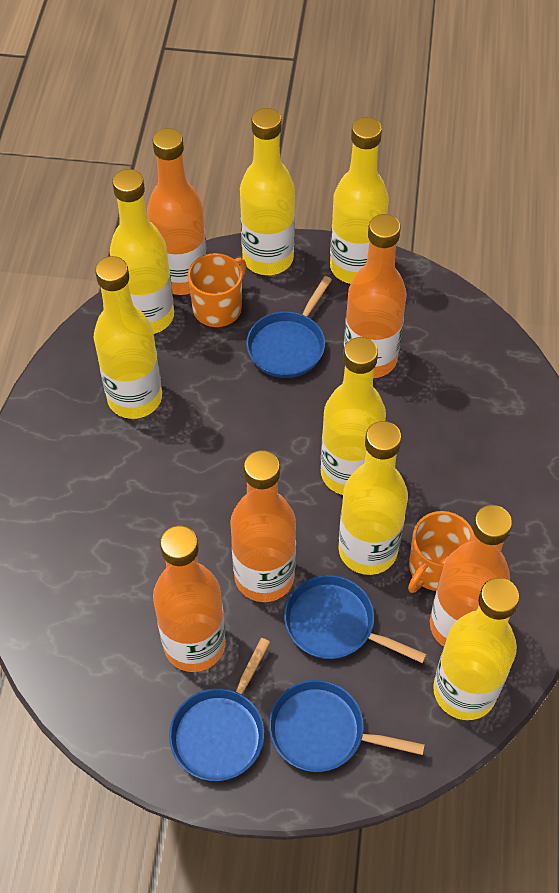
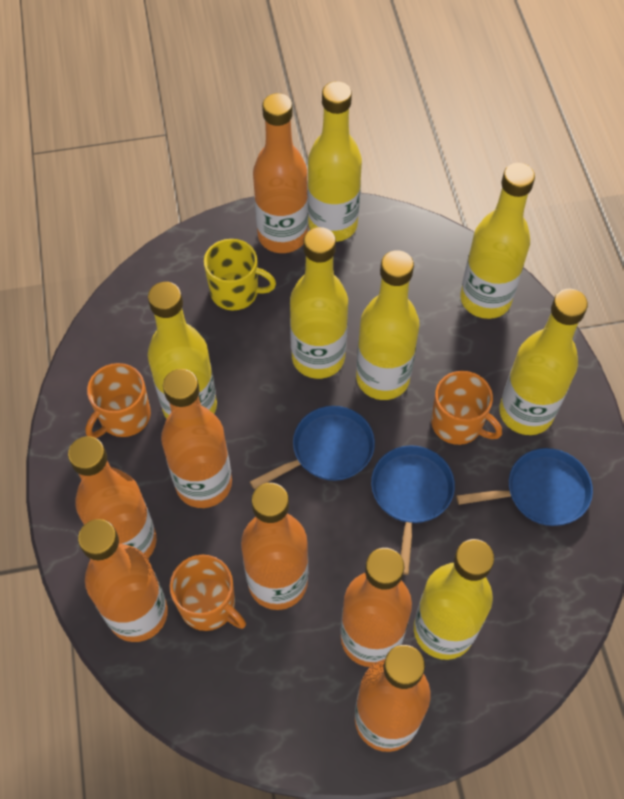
blue pan: [169,638,270,781] [246,276,332,378] [269,680,425,772] [284,575,427,663] = 4 -> [250,406,375,489] [371,445,455,575] [457,448,593,526] = 3
orange bottle: [147,128,207,295] [153,526,226,672] [230,450,296,602] [343,214,407,378] [430,505,512,647] = 5 -> [68,436,157,558] [78,519,168,642] [161,369,232,508] [241,483,308,610] [253,93,308,253] [340,548,412,667] [355,645,431,752] = 7
orange mug: [188,253,247,327] [408,511,473,593] = 2 -> [85,363,151,438] [170,555,246,631] [431,371,502,445] = 3
yellow mug: none = 0 -> [204,239,276,310] = 1

